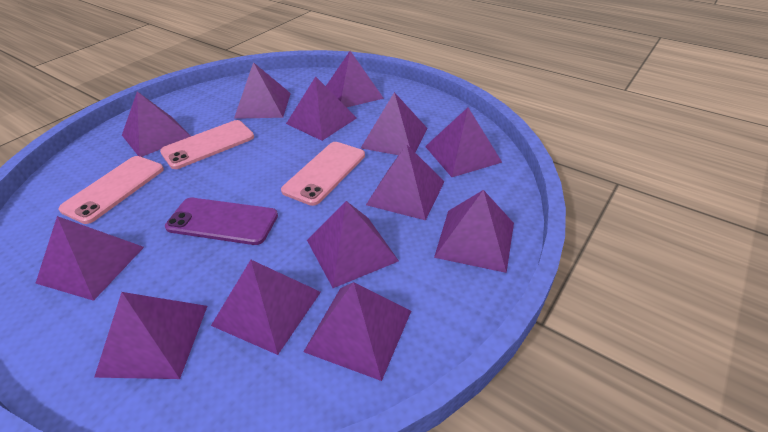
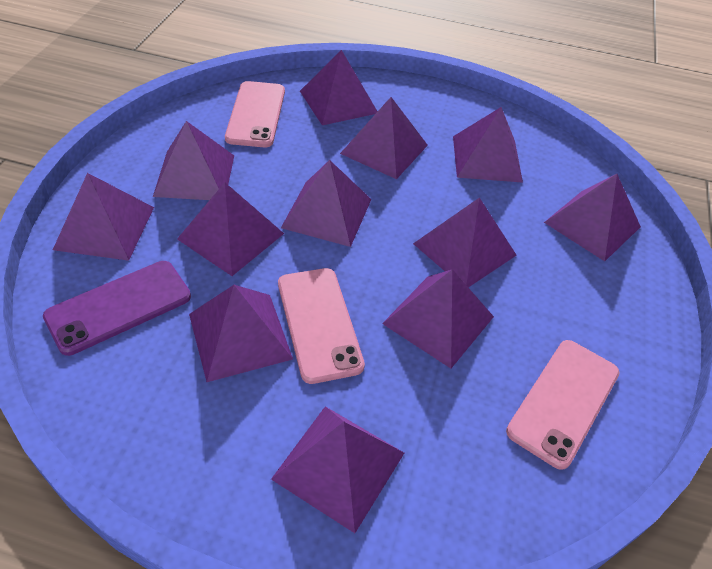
purple pyramid: [35,216,144,301] [94,292,207,379] [122,92,191,157] [211,260,321,355] [234,62,291,119] [286,76,357,141] [303,282,411,381] [307,201,399,288] [326,51,384,107] [361,92,428,155] [366,144,445,220] [425,108,502,177] [434,190,514,273] = 13 -> [53,173,154,261] [153,121,234,200] [177,183,284,276] [189,285,293,382] [271,406,404,533] [281,160,372,247] [300,50,378,125] [340,97,428,179] [382,269,494,368] [413,197,517,288] [453,107,523,183] [544,174,641,261] = 12

